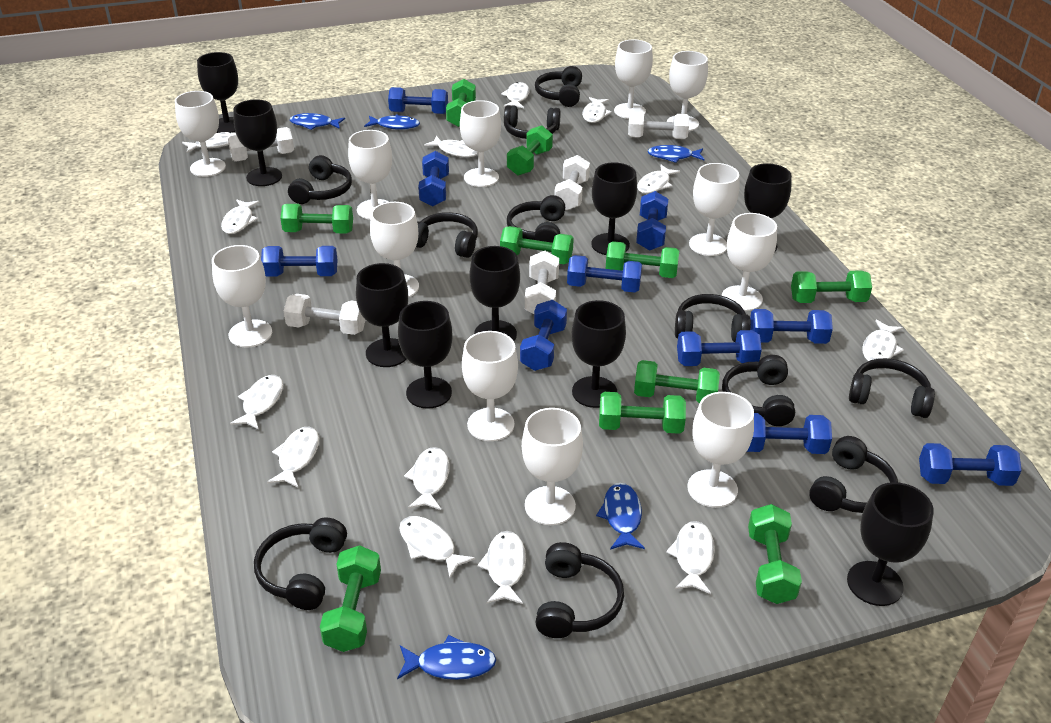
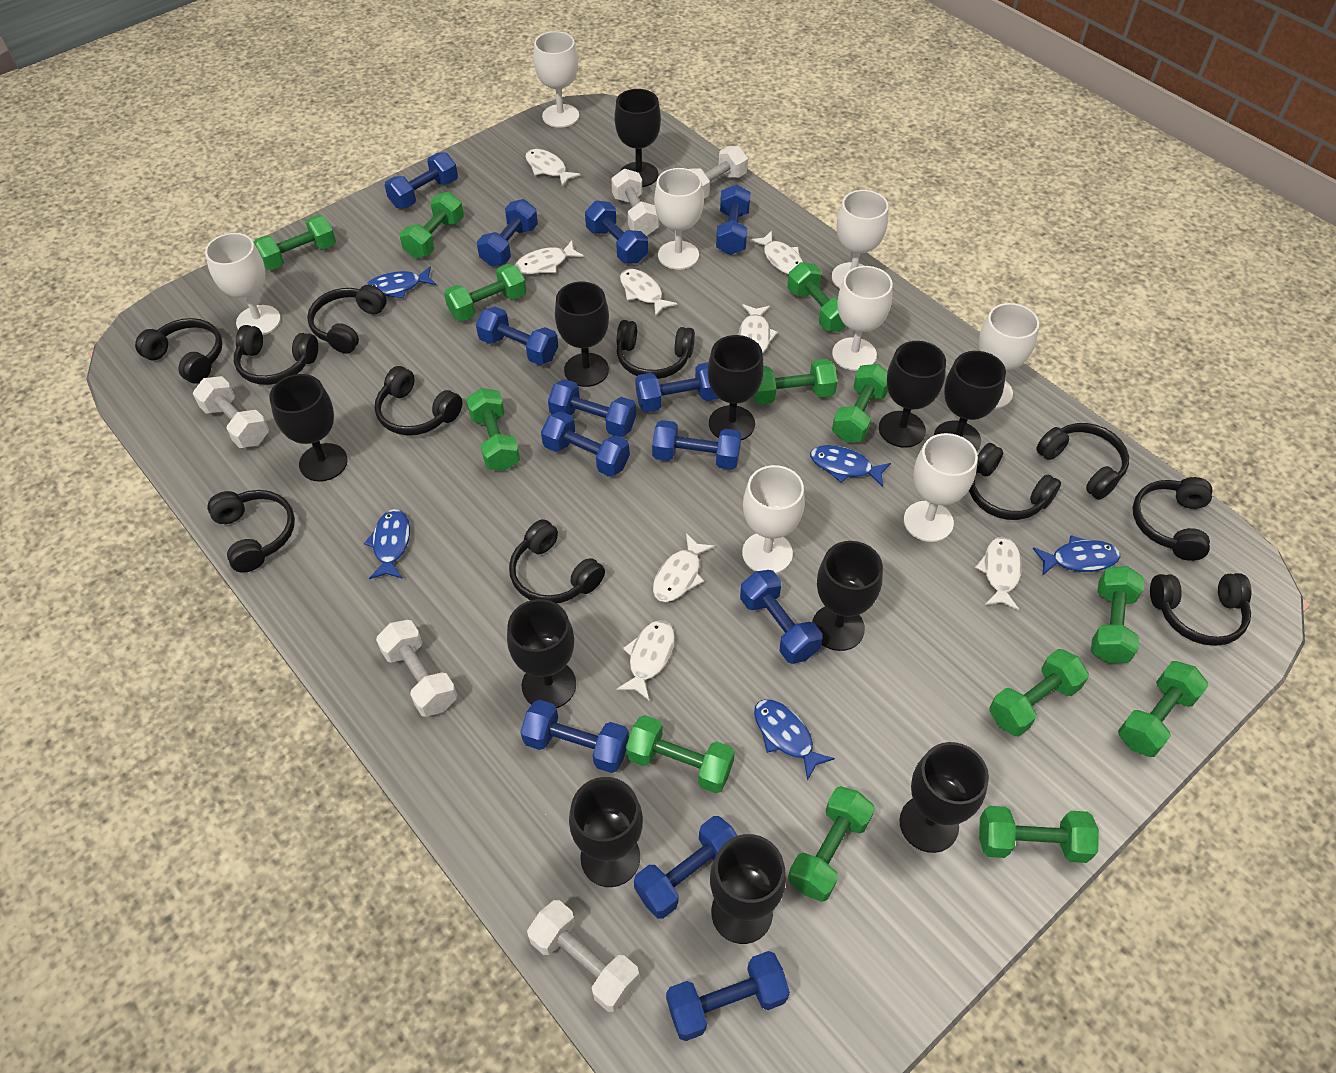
black goblet: [197,52,238,133] [233,99,282,186] [356,263,408,367] [398,301,453,409] [469,246,520,341] [572,300,626,408] [591,162,637,255] [744,163,792,253] [847,482,934,606] = 9 -> [269,374,348,482] [507,599,576,708] [555,282,609,387] [569,777,643,887] [614,89,661,187] [708,335,764,440] [710,834,786,944] [812,541,883,651] [879,341,946,448] [899,742,989,853] [934,351,1006,451] = 11
blue dumbbell: [261,246,337,276] [388,87,448,114] [418,151,449,207] [520,300,567,371] [567,255,642,293] [636,191,668,251] [677,330,762,366] [747,413,832,454] [750,309,833,344] [919,443,1022,486] = 10 -> [385,152,458,208] [476,306,558,365] [477,199,538,266] [520,700,629,773] [541,411,630,476] [548,379,636,437] [585,201,648,264] [634,816,738,919] [635,362,719,412] [652,420,741,470] [666,951,790,1041] [716,184,751,255] [740,570,822,664] = 13
green dumbbell: [280,204,353,234] [320,545,381,652] [446,79,476,127] [500,226,574,264] [507,125,553,176] [599,392,686,434] [606,241,679,278] [634,360,720,404] [748,504,802,604] [791,271,872,303] = 10 -> [254,215,336,270] [400,192,464,258] [444,264,526,321] [466,388,520,471] [626,715,735,793] [753,359,838,405] [787,262,846,332] [788,786,875,902] [832,364,888,442] [979,806,1099,863] [989,649,1089,736] [1091,566,1144,663] [1118,661,1209,757] = 13
white fish: [182,132,236,153] [221,200,260,234] [230,375,283,430] [267,427,319,487] [399,516,475,578] [404,447,450,510] [424,136,478,157] [478,531,526,604] [501,82,530,108] [582,97,612,123] [637,165,680,194] [666,521,715,594] [862,320,904,361] = 13 -> [515,241,584,274] [525,149,581,187] [616,620,675,701] [620,269,678,317] [653,533,715,602] [738,304,778,353] [750,231,803,275] [975,537,1022,611] = 8
white goblet: [175,91,226,177] [212,245,272,347] [348,130,392,220] [370,202,419,297] [460,100,501,187] [462,331,518,441] [522,408,583,525] [614,40,653,119] [667,51,708,131] [687,392,754,508] [689,163,740,256] [722,213,777,311] = 12 -> [205,233,281,335] [534,31,579,128] [654,168,704,270] [742,465,805,574] [832,190,889,288] [832,266,893,371] [904,433,978,542] [979,303,1039,409] = 8

